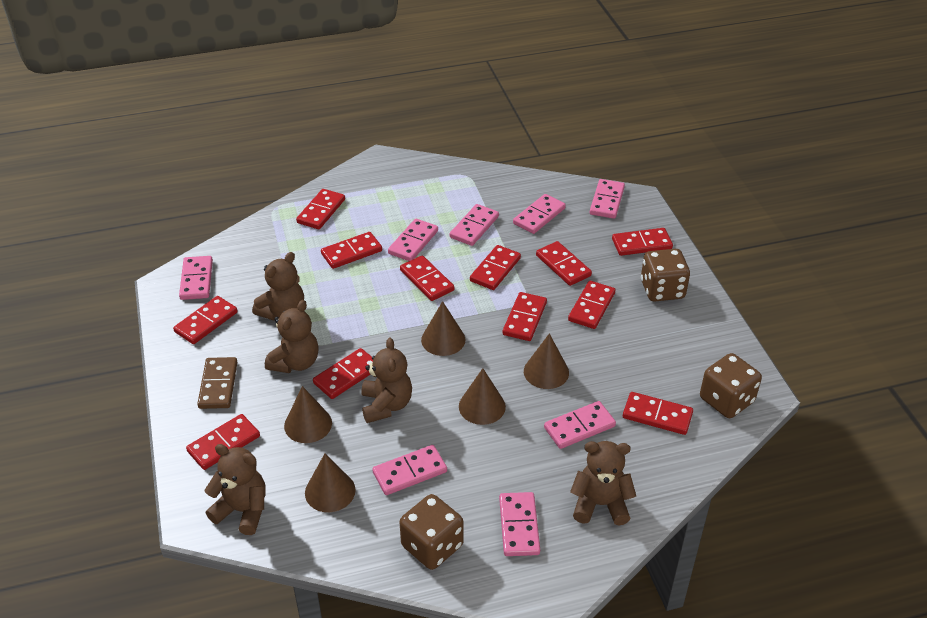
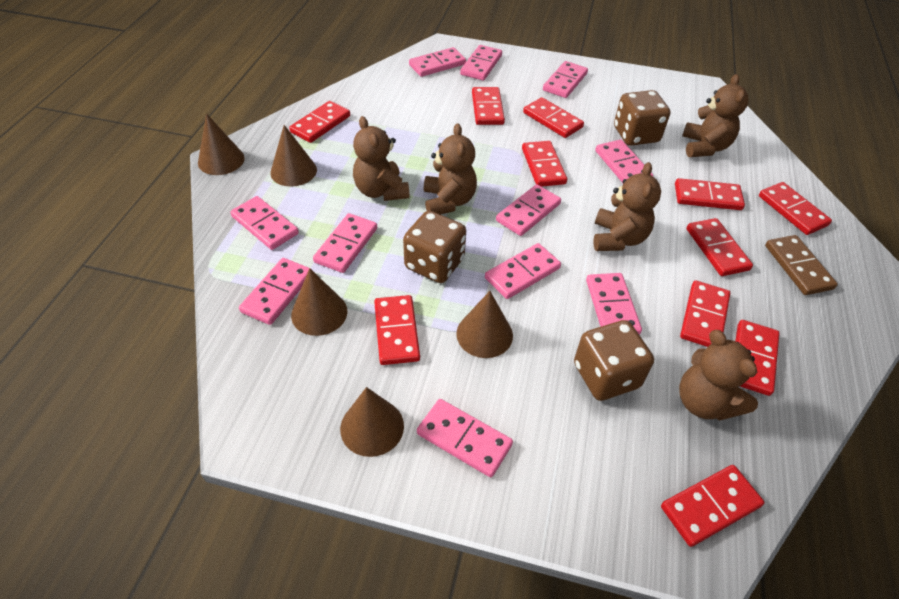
pink domino: [179,256,213,300] [372,445,447,495] [388,219,438,261] [450,204,499,246] [499,492,540,556] [513,194,566,234] [544,401,616,449] [590,179,625,219] = 8 -> [230,196,299,250] [239,258,312,325] [313,213,377,273] [409,47,466,77] [417,399,513,477] [460,45,502,80] [485,243,561,299] [496,184,561,236] [543,61,588,98] [586,273,642,335] [595,140,653,183] = 11
red domino: [173,296,238,344] [186,414,260,470] [296,189,345,229] [313,348,373,399] [321,232,382,269] [400,255,454,301] [470,245,521,290] [503,292,547,341] [536,241,592,286] [568,281,615,329] [612,228,673,256] [623,392,693,435] = 12 -> [289,101,350,143] [374,295,420,365] [472,87,505,125] [522,141,567,187] [523,97,584,138] [661,465,765,547] [675,178,745,210] [680,280,730,347] [687,218,753,276] [735,320,779,396] [759,182,832,235] = 11

